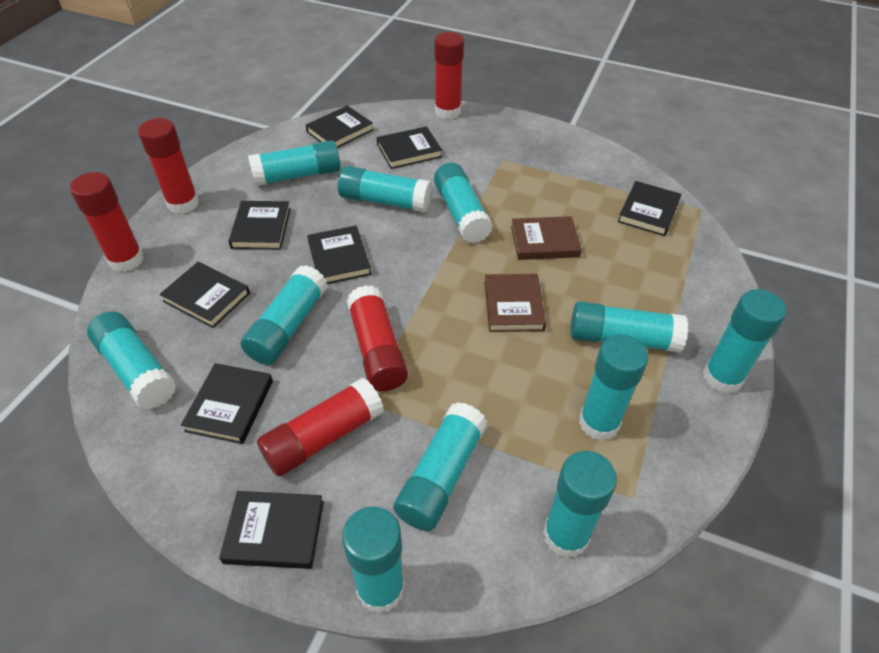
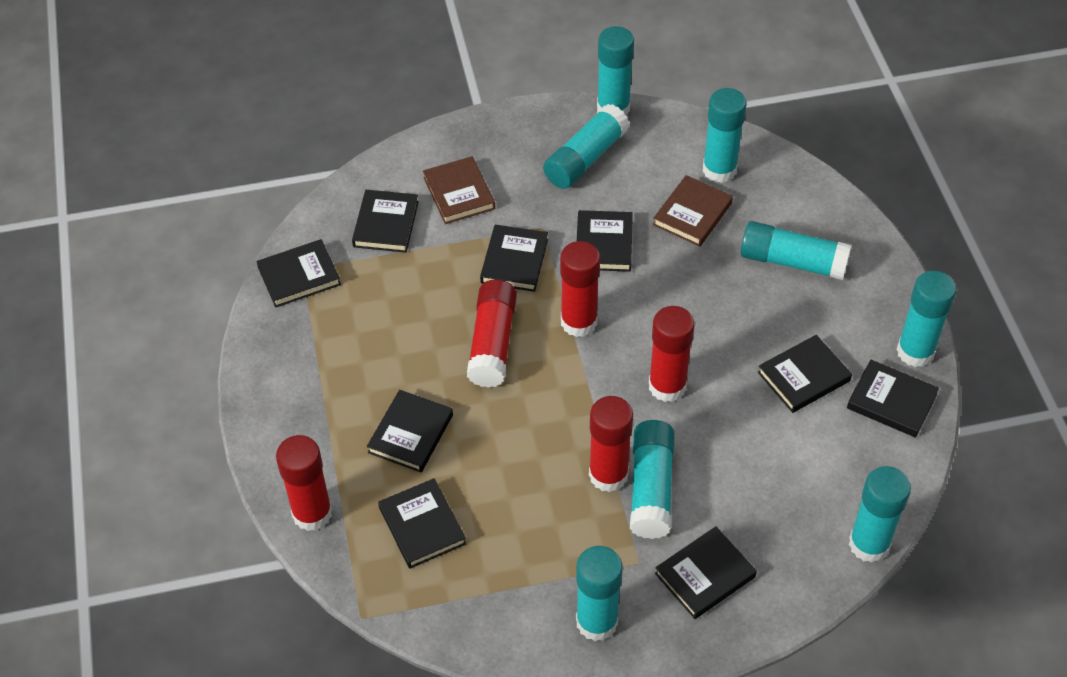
black book: [159,262,250,328] [181,363,273,444] [219,491,324,569] [229,201,290,250] [306,106,373,148] [307,226,371,284] [377,126,442,169] [618,181,681,236] = 8 -> [257,239,341,307] [352,190,419,253] [367,390,453,472] [378,478,466,569] [480,225,548,292] [577,210,633,272] [655,526,757,619] [758,335,852,413] [847,360,939,438] = 9
turquoise glue stick: [87,311,176,410] [241,265,328,365] [248,140,341,186] [338,166,432,213] [342,506,405,614] [393,402,487,531] [434,162,493,243] [543,451,617,558] [570,301,688,353] [579,335,649,441] [703,289,787,394] = 11 -> [543,104,629,189] [576,546,623,641] [597,26,634,116] [630,420,675,539] [703,88,747,183] [740,221,851,280] [849,466,911,563] [897,271,956,367] = 8

